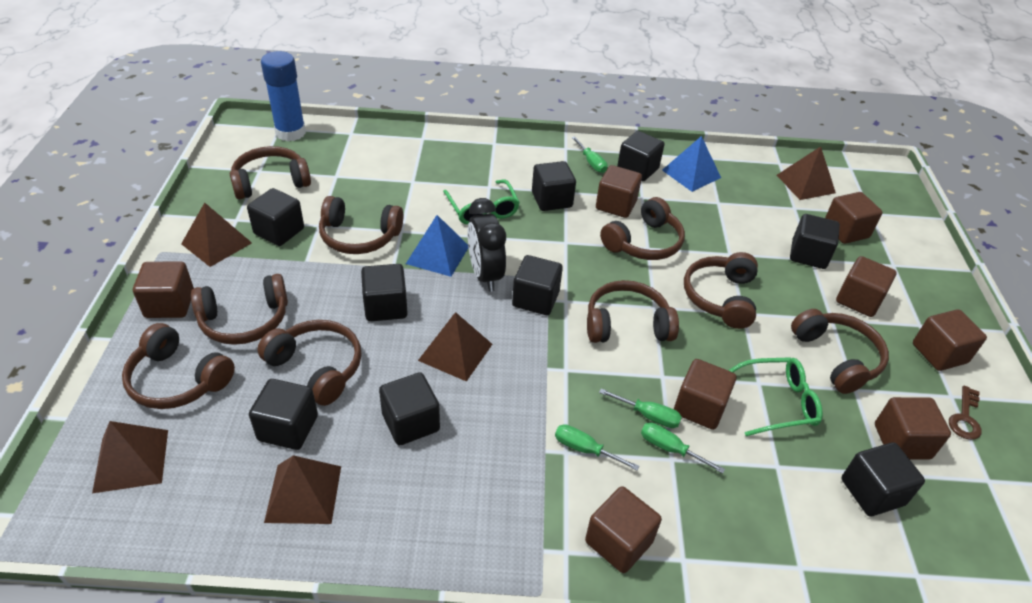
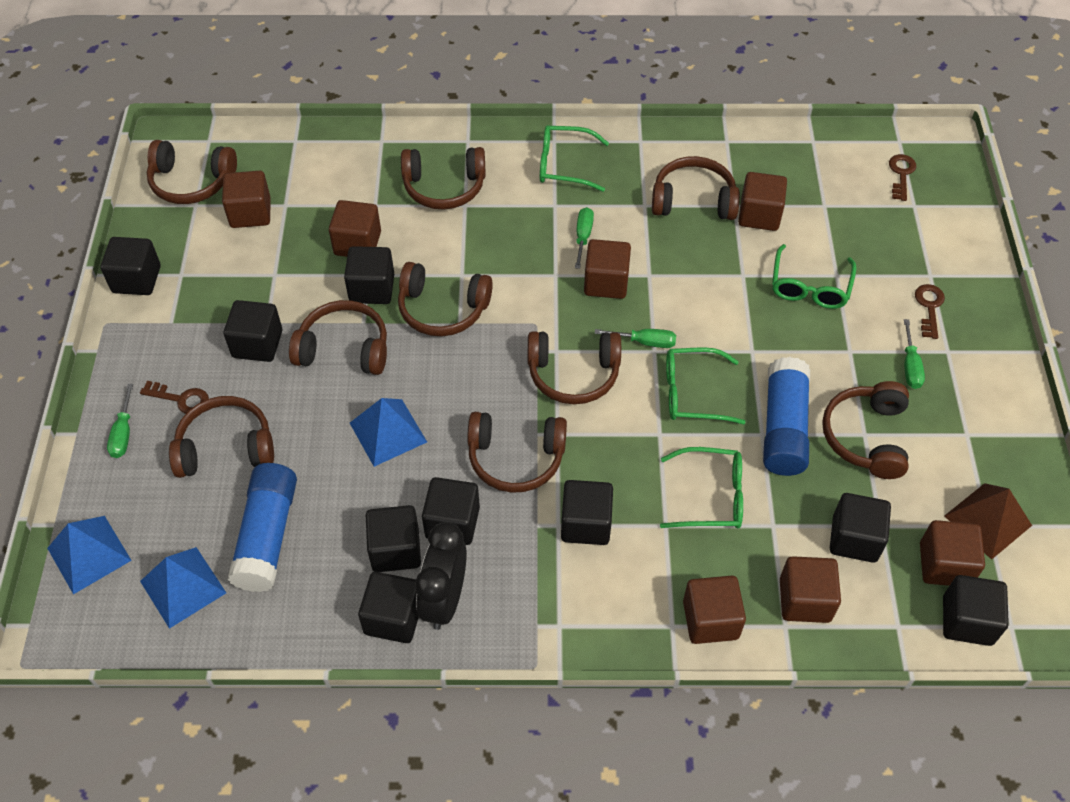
blue glue stick: [261,51,306,141] = 1 -> [227,463,297,592] [763,357,810,476] = 2
blue pyramid: [406,215,469,277] [662,136,721,192] = 2 -> [47,516,132,594] [140,547,226,629] [350,398,427,467] = 3
brown cube: [133,262,194,318] [585,486,662,573] [596,165,642,218] [674,359,736,430] [825,192,883,244] [836,256,897,317] [875,397,951,460] [913,309,987,371] = 8 -> [222,171,271,228] [329,200,381,257] [584,239,631,299] [683,576,746,644] [738,172,787,231] [780,556,841,623] [920,520,985,586] = 7
brown key: [949,386,982,440] = 1 -> [140,381,209,414] [889,154,916,201] [915,284,945,339] = 3
brown pyramid: [92,421,168,493] [181,203,252,267] [264,455,341,524] [418,312,492,382] [777,146,836,200] = 5 -> [945,483,1032,560] = 1
green glasses: [443,180,520,225] [728,357,823,436] = 2 -> [540,125,609,192] [660,447,743,528] [666,347,746,424] [772,244,856,309] = 4

